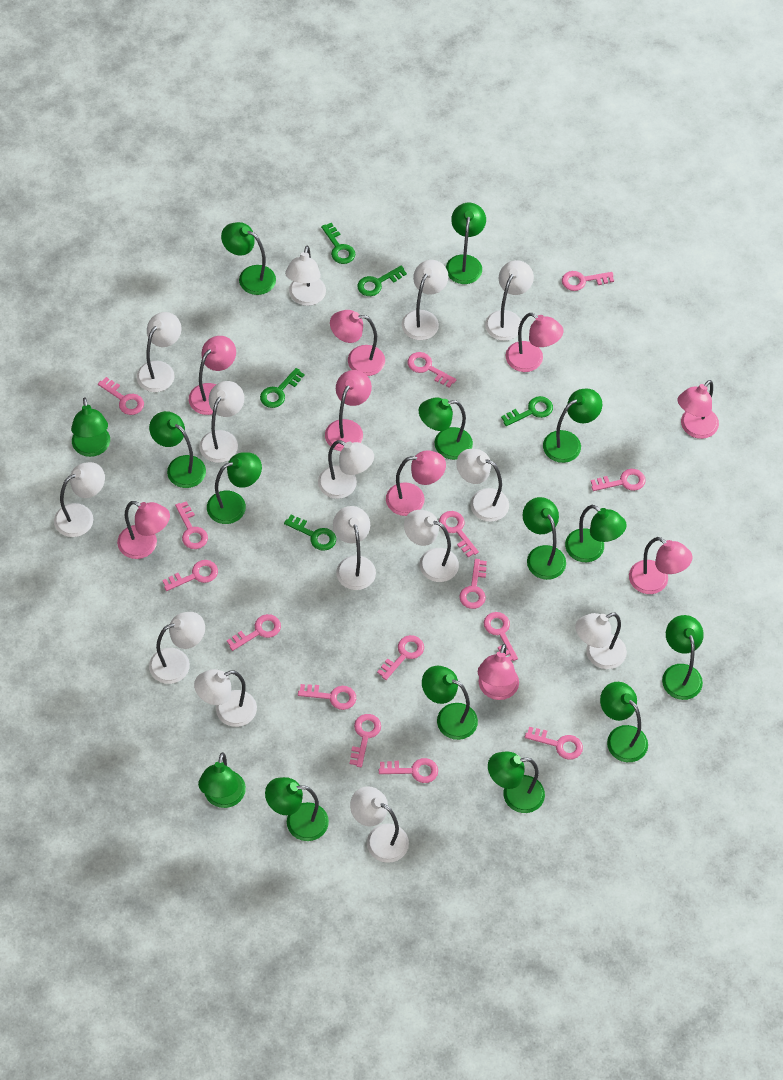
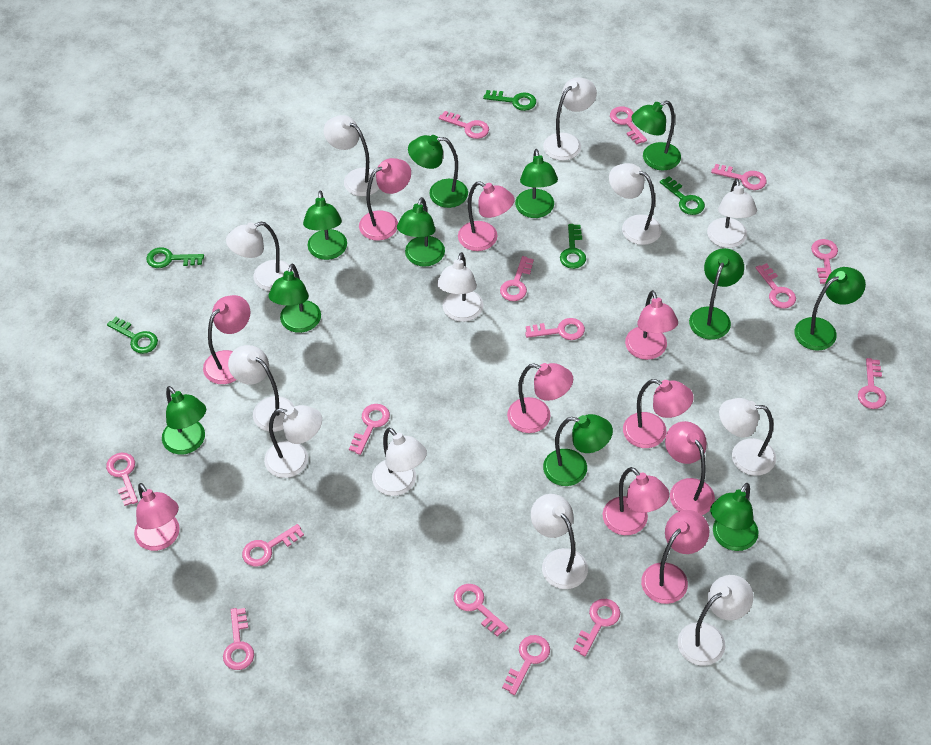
green lamp: [71,398,110,457] [149,411,206,488] [198,752,246,808] [207,452,262,524] [221,222,276,295] [265,777,329,841] [419,398,473,460] [422,666,478,740] [446,203,486,284] [488,752,545,813] [523,497,566,580] [543,388,602,463] [565,505,627,562] [600,682,648,762] [662,615,704,700] = 15 -> [162,386,206,455] [268,263,321,333] [303,191,347,260] [397,197,445,267] [408,135,468,208] [515,149,558,218] [543,414,613,486] [632,101,681,171] [689,248,744,340] [710,483,759,551] [794,267,866,351] = 11
pink lamp: [117,501,170,559] [189,336,236,415] [325,370,372,451] [330,310,385,376] [386,450,446,516] [478,644,519,700] [506,313,564,372] [629,537,692,594] [678,380,719,439] = 9 -> [134,483,180,551] [203,295,250,384] [359,158,411,241] [458,181,515,251] [507,363,573,433] [603,467,669,535] [623,379,694,448] [625,290,678,360] [641,510,709,604] [665,421,715,515] = 10
white lamp: [54,462,105,537] [137,312,181,392] [149,612,205,684] [194,669,257,727] [199,381,245,463] [285,245,326,306] [318,440,374,499] [333,506,376,590] [350,786,409,863] [402,260,448,340] [404,510,459,582] [456,449,509,522] [485,260,534,341] [575,613,627,669] = 14 -> [226,222,294,291] [228,345,295,432] [264,405,322,478] [324,115,379,196] [372,427,427,496] [437,252,483,322] [531,494,588,589] [543,77,597,161] [609,163,662,245] [678,575,753,666] [707,178,757,248] [719,398,776,476] = 12

